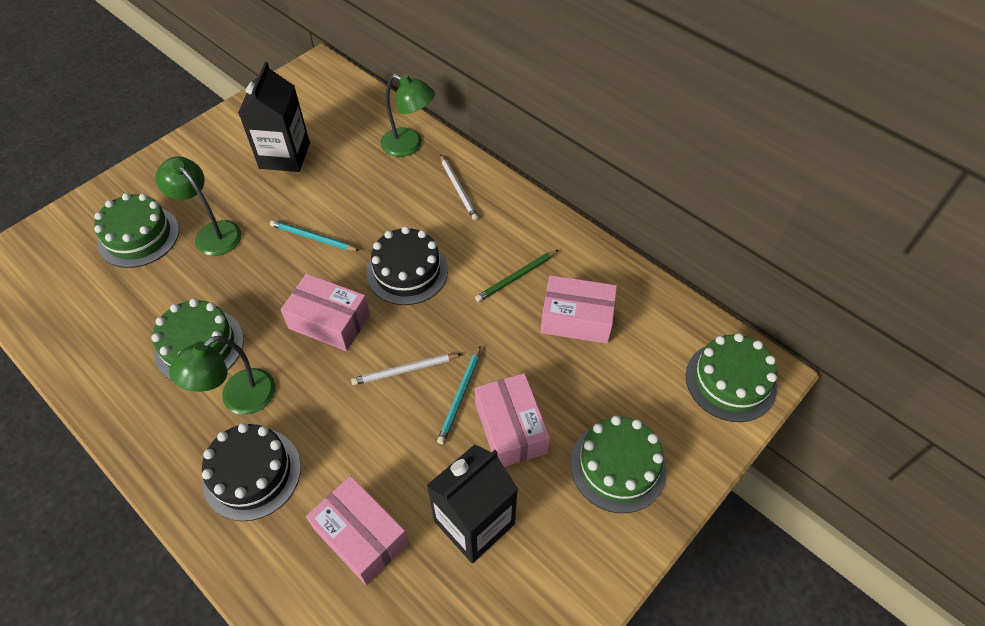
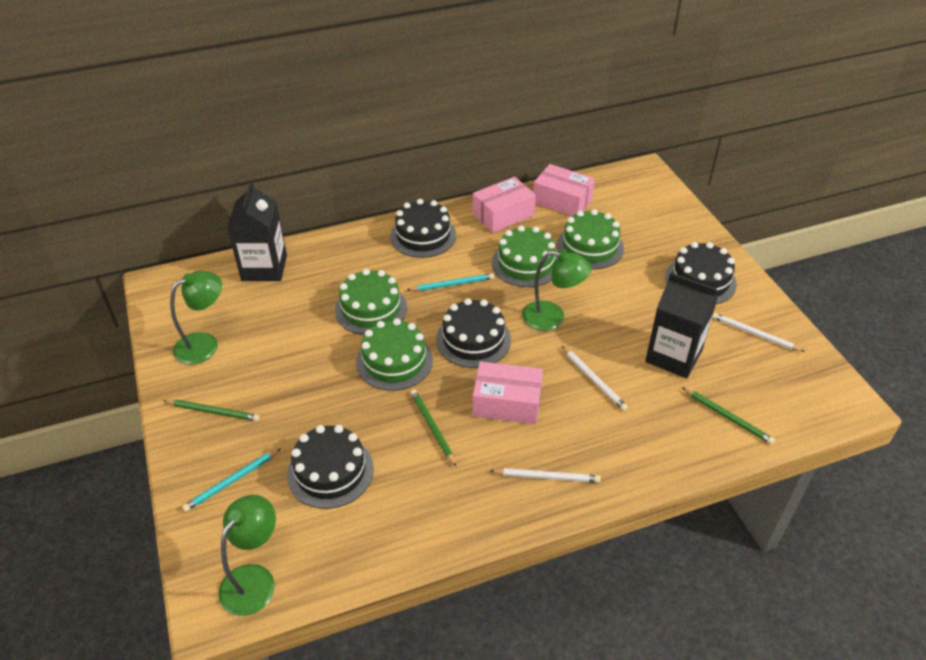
black cake: [202,423,301,521] [367,226,448,305] = 2 -> [287,425,374,509] [390,199,456,258] [436,298,511,368] [665,242,737,304] = 4
green pencil: [475,250,558,302] = 1 -> [163,400,260,421] [411,389,456,467] [682,387,775,444] = 3
pink box: [280,273,370,351] [306,476,409,585] [475,373,550,467] [541,275,617,344] = 4 -> [473,177,536,233] [473,361,543,424] [533,164,595,216] = 3
white pencil: [351,354,462,385] [440,154,478,221] = 2 -> [490,468,601,483] [562,346,628,411] [712,313,805,352] = 3

